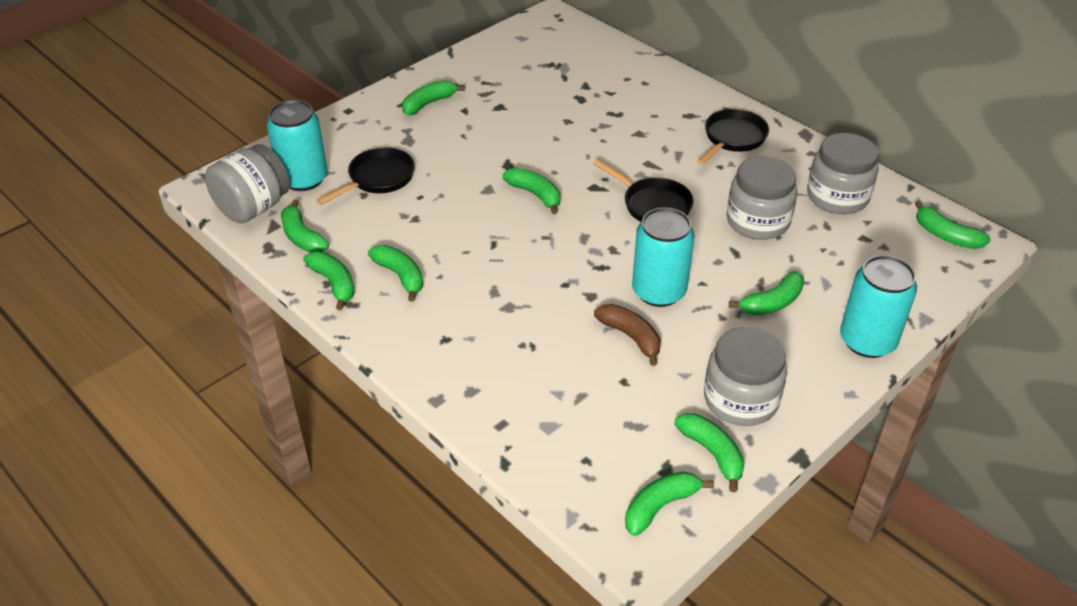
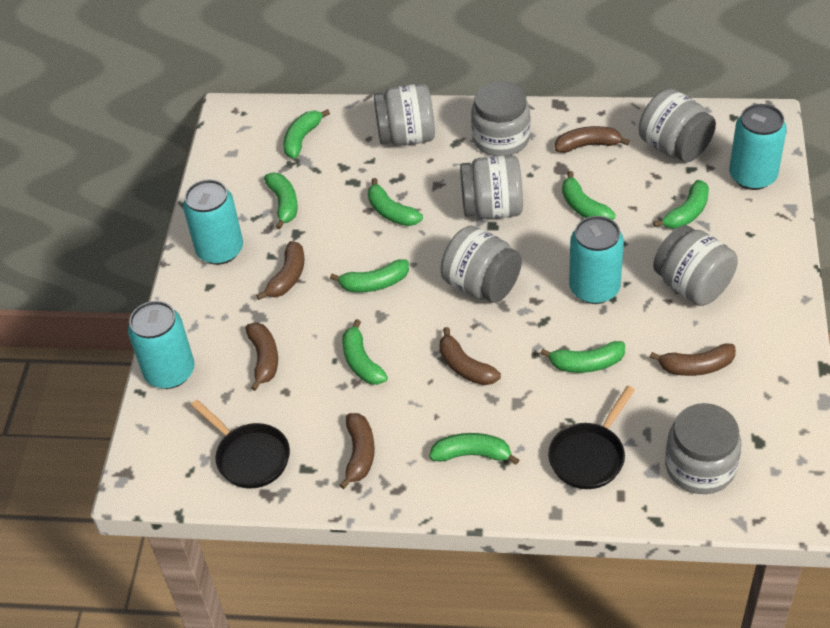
black pan: [316,147,415,205] [593,159,694,222] [697,109,769,165] = 3 -> [191,400,290,489] [548,386,635,489] = 2
brown banana: [594,304,661,366] = 1 -> [246,322,278,391] [256,241,304,300] [339,413,375,489] [439,327,501,385] [555,126,630,153] [650,343,736,376] = 6
grey jar: [205,144,290,223] [704,327,787,426] [726,156,797,240] [807,133,879,214] = 4 -> [374,84,435,146] [441,226,522,303] [460,155,523,219] [471,81,531,156] [639,89,716,162] [653,225,738,306] [665,403,741,494] = 7
turquoise can: [267,100,327,191] [632,207,694,307] [840,255,917,358] = 3 -> [128,301,194,389] [183,179,243,265] [569,216,624,304] [729,104,787,190] = 4

